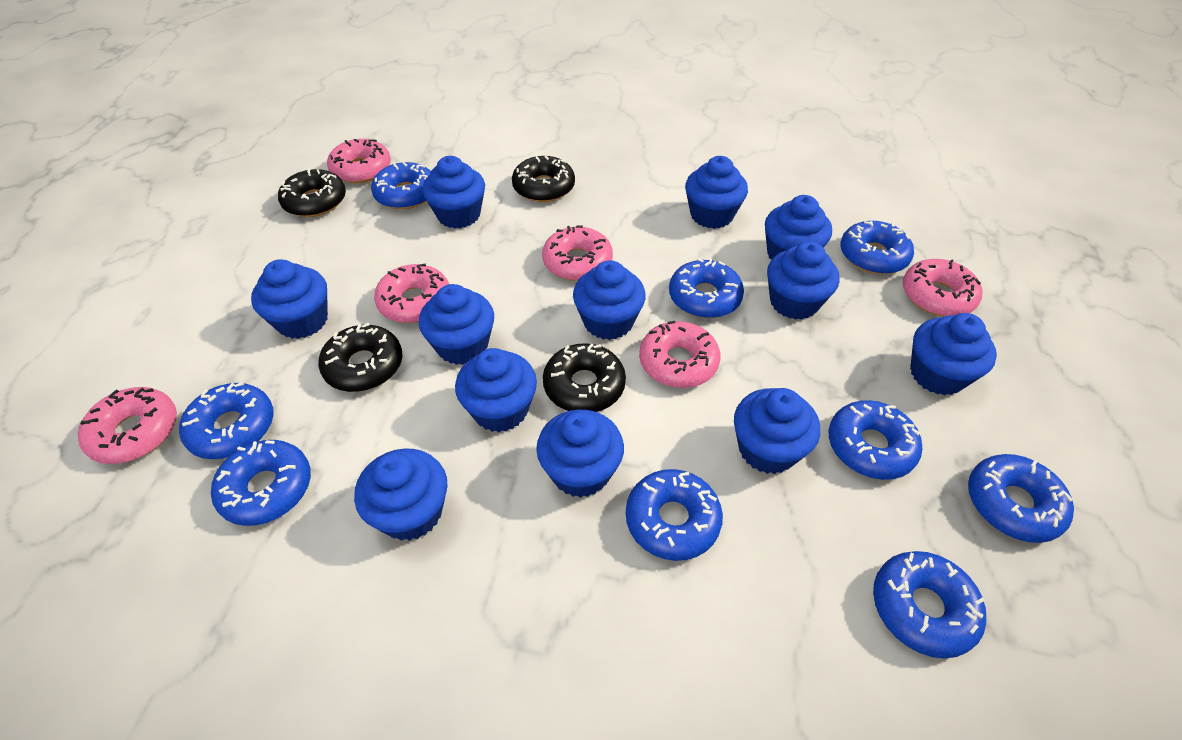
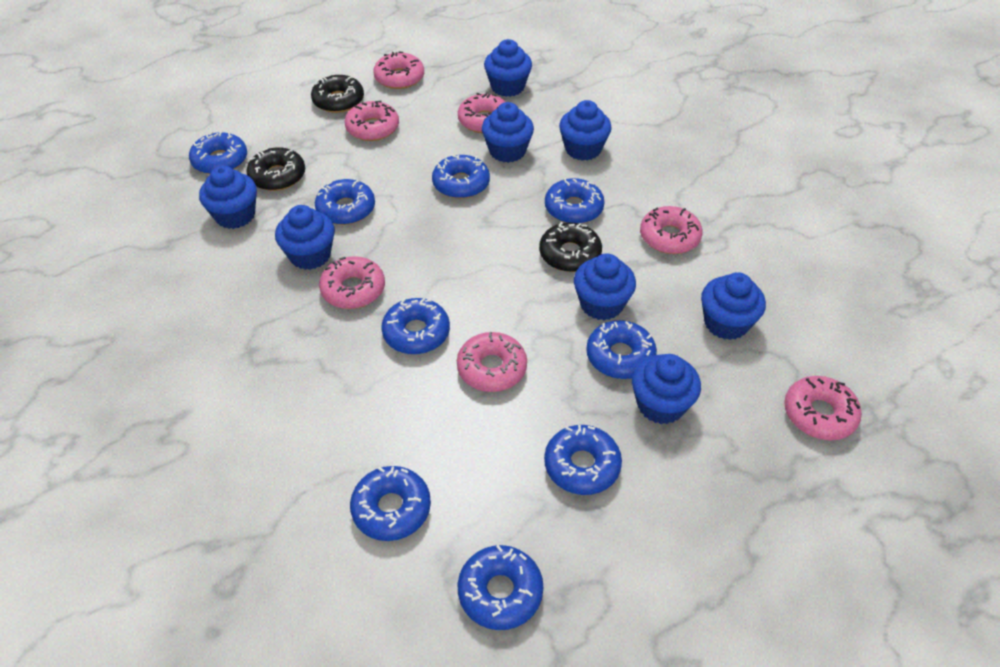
black donut: [278,168,346,217] [318,323,402,392] [512,155,575,202] [543,343,626,412] = 4 -> [246,147,305,191] [311,75,364,113] [539,222,602,272] = 3
blue cupcake: [251,259,328,339] [354,448,448,541] [419,284,494,365] [422,156,485,229] [455,348,537,432] [536,409,624,498] [573,260,646,340] [685,156,748,229] [734,388,820,474] [765,195,832,260] [767,241,840,320] [910,313,997,395] = 12 -> [199,165,257,229] [275,205,335,270] [482,102,534,163] [484,39,532,97] [559,100,612,161] [574,253,636,320] [632,354,701,424] [701,272,766,340] = 8
pink donut: [78,387,177,464] [327,139,391,183] [374,263,449,323] [542,225,613,281] [639,321,720,388] [903,259,982,317] = 6 -> [319,256,385,309] [345,100,399,141] [373,52,424,89] [457,332,527,392] [458,92,506,133] [640,206,703,254] [784,376,862,440] = 7

